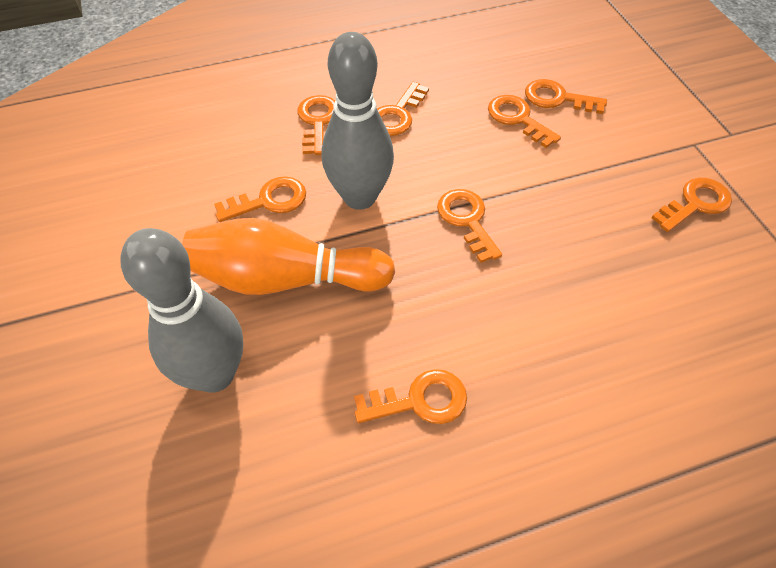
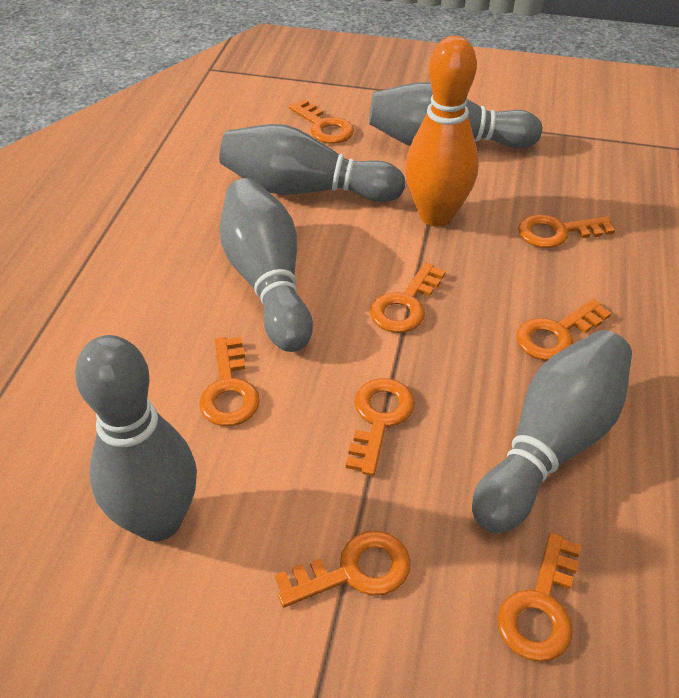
grey bowling pin: [120,228,243,393] [322,32,394,210] = 2 -> [75,335,197,541] [219,124,405,202] [220,178,313,352] [369,82,542,149] [472,330,632,533] = 5

